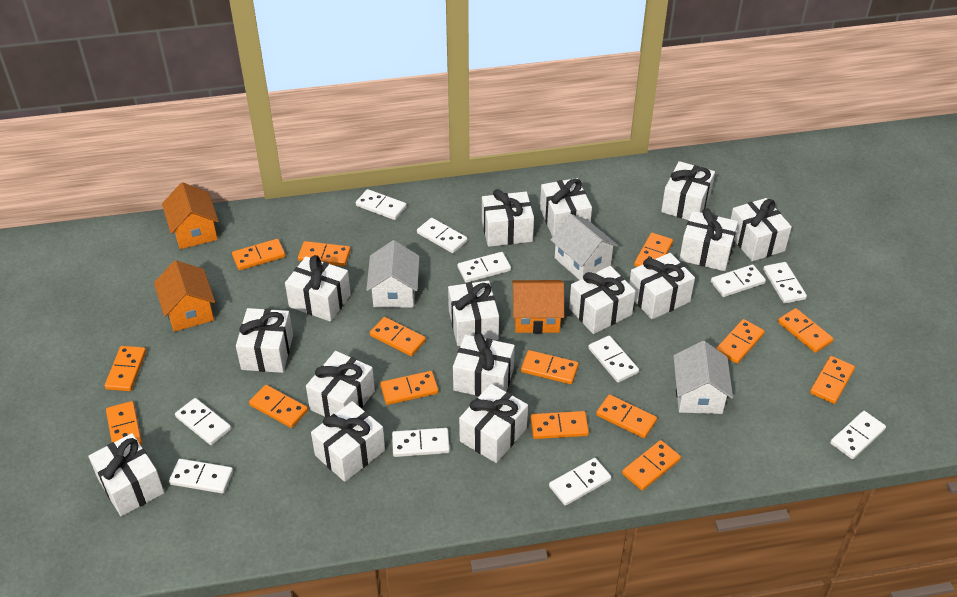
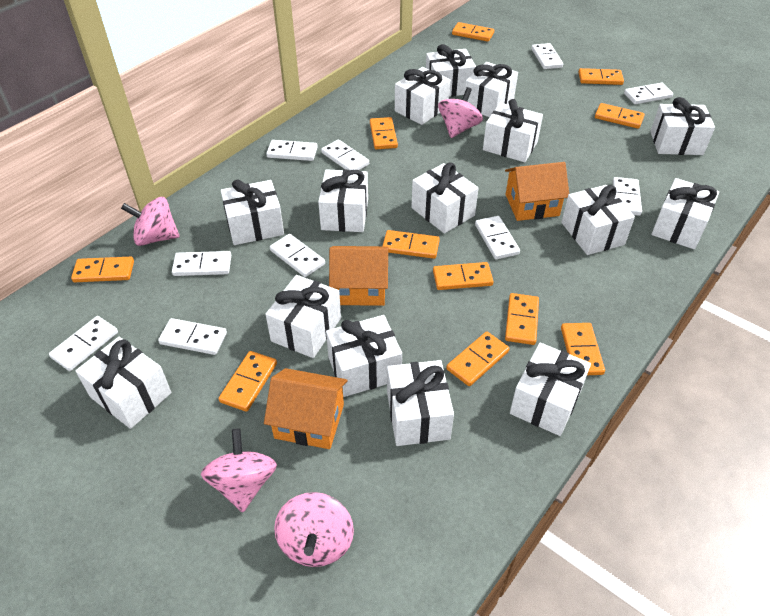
orange domino: [105,346,146,391] [106,401,142,446] [232,239,285,270] [249,385,308,428] [298,241,351,266] [370,317,426,356] [380,371,439,405] [521,350,579,384] [531,411,589,439] [596,394,657,438] [622,440,681,491] [634,233,673,267] [716,319,765,364] [778,308,834,353] [810,356,855,404] = 15 -> [71,257,134,282] [219,351,277,412] [370,117,398,150] [383,230,440,259] [433,262,494,290] [447,332,510,386] [452,22,494,42] [505,293,539,345] [561,323,605,375] [578,68,624,85] [595,103,645,129] = 11
pink spinning top: none = 0 -> [121,197,180,246] [201,428,277,512] [274,492,354,567] [438,87,483,138] = 4
white domino: [169,459,233,494] [175,398,231,445] [356,189,407,220] [392,428,450,457] [417,218,468,253] [457,252,511,283] [549,458,612,506] [588,336,639,383] [711,264,766,297] [763,262,807,304] [830,411,886,459] = 11 -> [49,316,118,371] [158,318,227,355] [172,251,231,276] [266,140,318,161] [270,234,325,277] [321,140,369,170] [475,216,520,259] [531,43,563,69] [612,177,642,216] [624,83,673,104] = 10
white house: [366,240,420,308] [551,214,619,280] [673,341,733,414] = 3 -> none = 0

